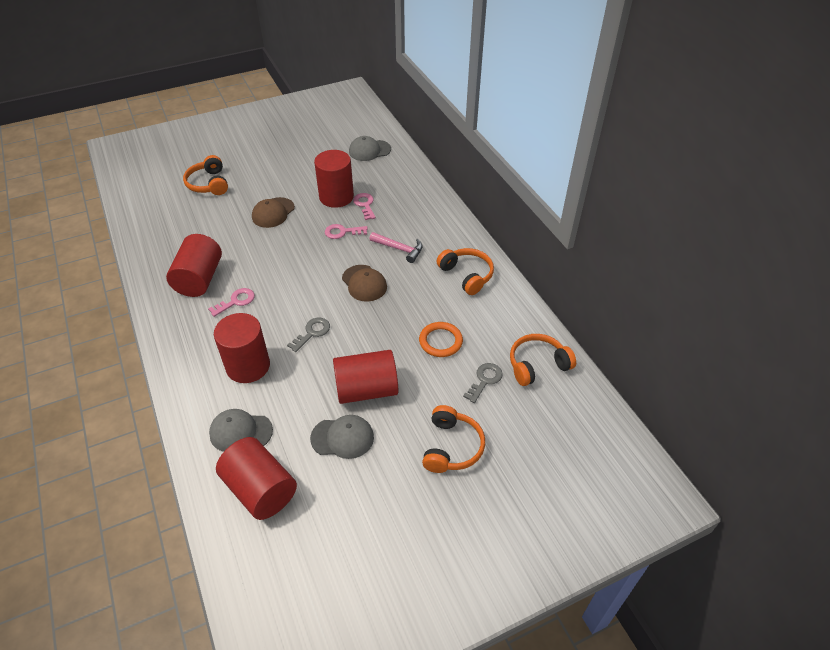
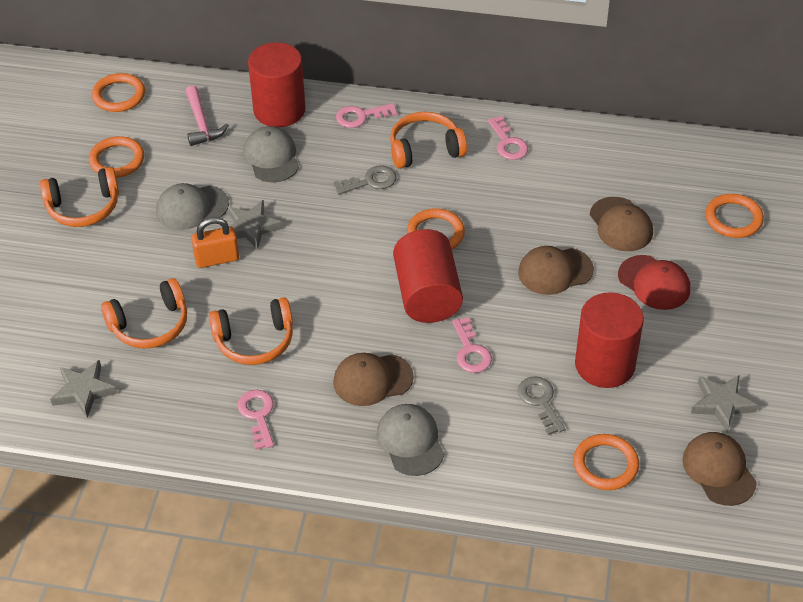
brown cap: [252,197,295,228] [342,265,387,302] = 2 -> [333,353,414,406] [518,246,594,295] [590,197,653,251] [682,432,757,506] = 4
grey star: none = 0 -> [50,360,118,418] [228,200,282,250] [691,375,758,432] = 3
orange padlock: none = 0 -> [191,217,239,268] = 1
orange ring: [419,322,463,357] = 1 -> [89,136,144,178] [92,73,145,112] [407,208,465,249] [573,434,639,490] [706,194,764,238] = 5
pink key: [208,288,255,317] [325,224,368,239] [353,193,376,220] = 3 -> [237,390,274,450] [336,103,397,128] [452,317,492,373] [488,116,528,160] = 4
red cap: none = 0 -> [618,255,690,310] = 1
red cylinder: [166,234,222,297] [214,313,270,383] [216,437,297,520] [314,150,354,208] [333,350,398,404] = 5 -> [248,42,305,127] [393,229,463,323] [575,292,644,388] = 3

